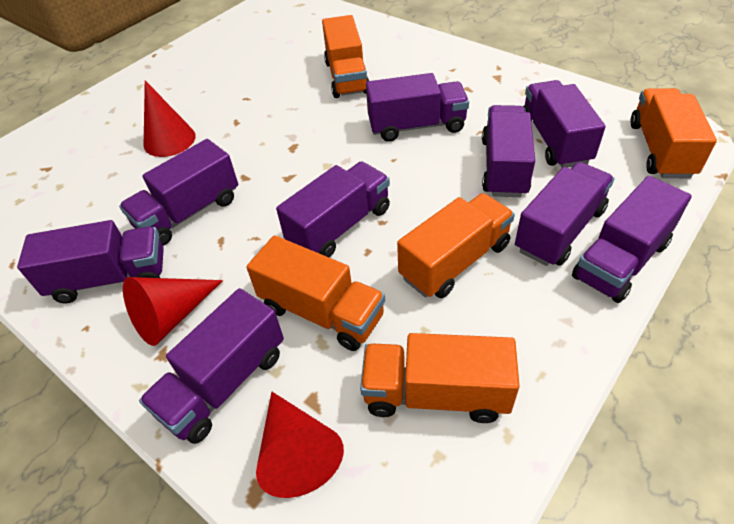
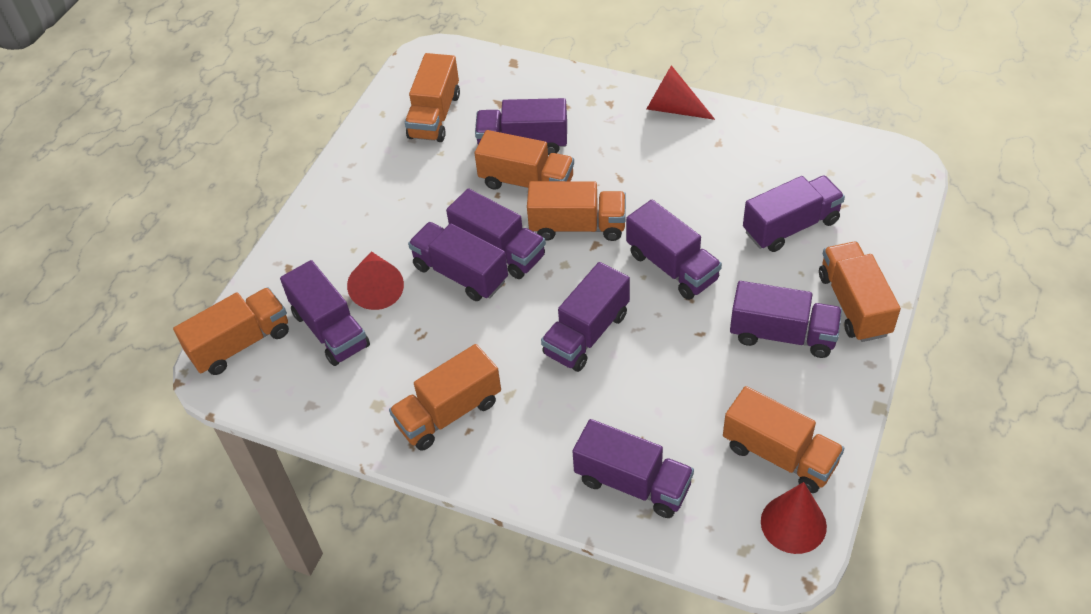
orange truck: [246,235,385,351] [322,15,369,98] [360,333,520,423] [397,193,515,298] [630,88,717,178] = 5 -> [173,287,289,375] [389,344,501,451] [405,53,460,142] [475,130,574,190] [527,181,626,241] [723,386,844,493] [819,242,901,342] = 7

